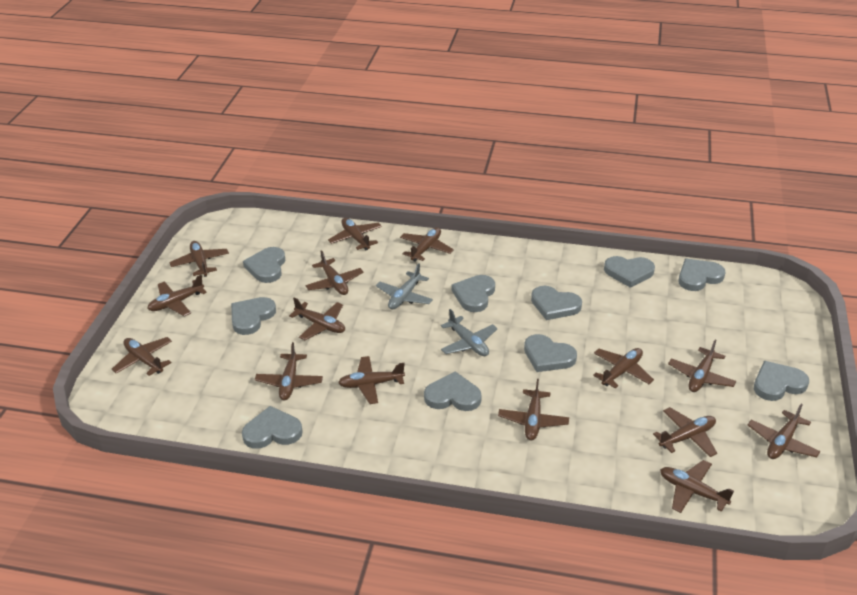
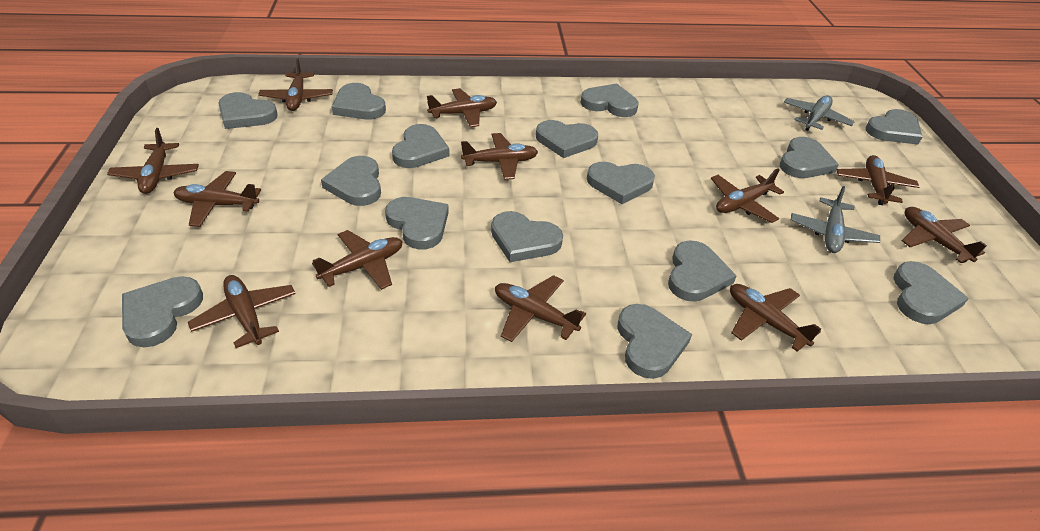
brown plane: [112,337,172,376] [147,275,207,316] [169,241,229,277] [255,342,323,400] [289,298,345,340] [305,250,364,295] [328,218,382,251] [338,356,405,404] [400,227,454,262] [498,379,569,440] [593,348,654,389] [653,407,717,457] [660,460,734,513] [668,340,736,392] [748,404,820,459] = 15 -> [107,128,199,194] [173,171,261,227] [188,275,296,348] [258,59,333,111] [312,230,403,290] [427,88,497,127] [461,133,538,180] [495,275,586,342] [711,168,784,223] [730,284,821,352] [837,155,919,205] [902,207,987,263] = 12
grey heart: [231,297,276,335] [242,406,302,449] [243,247,285,283] [424,371,482,411] [451,275,495,312] [524,334,577,372] [531,286,582,320] [604,256,655,288] [678,258,726,291] [754,361,809,401] = 10 -> [122,276,203,347] [218,92,278,129] [321,156,381,206] [332,83,386,119] [385,197,449,249] [392,124,450,168] [491,211,563,262] [536,120,598,158] [581,83,638,117] [587,162,655,204] [617,304,692,379] [668,240,737,302] [780,137,839,178] [866,109,922,145] [893,261,969,324] = 15

